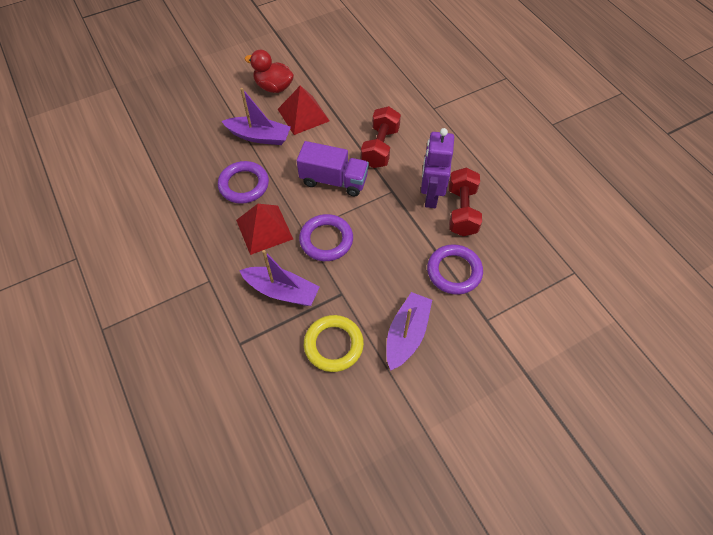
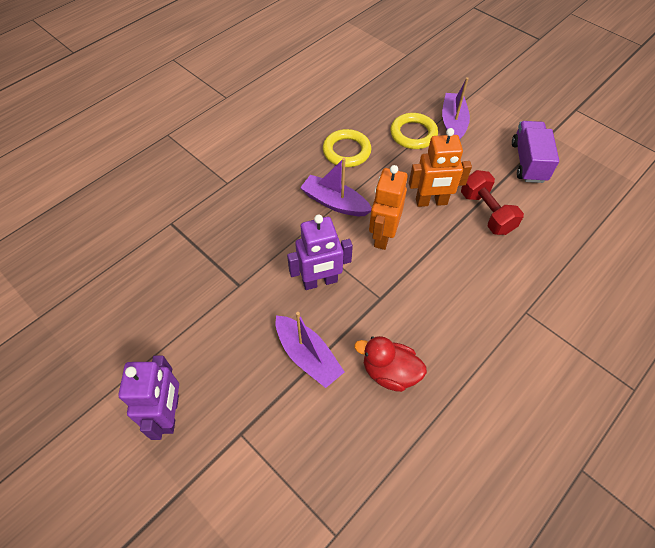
orange robot: none = 0 -> [369,165,408,250] [409,128,472,207] = 2
purple ring: [218,161,269,204] [299,214,353,261] [427,244,483,295] = 3 -> none = 0
purple robot: [421,128,454,208] = 1 -> [118,355,179,440] [287,215,353,290] = 2
red dumbbell: [361,106,401,168] [449,168,482,236] = 2 -> [461,170,524,235] = 1
red pyramid: [236,204,293,255] [278,85,330,135] = 2 -> none = 0
yellow ring: [304,315,364,372] = 1 -> [323,129,371,167] [390,113,438,149] = 2

